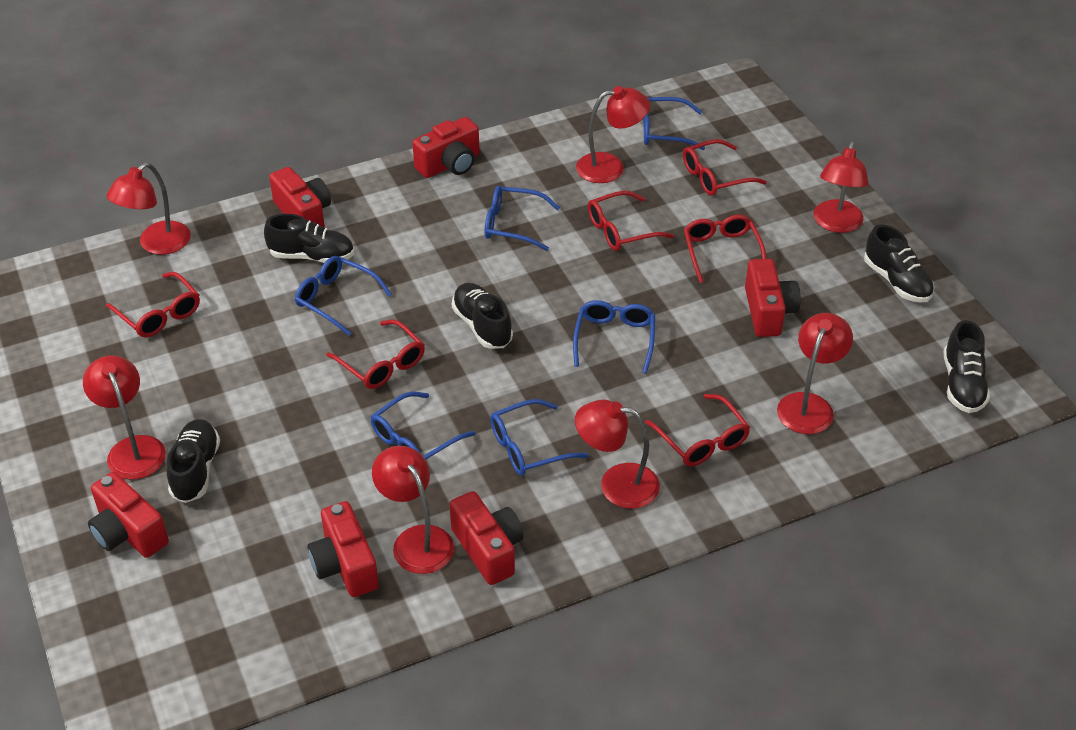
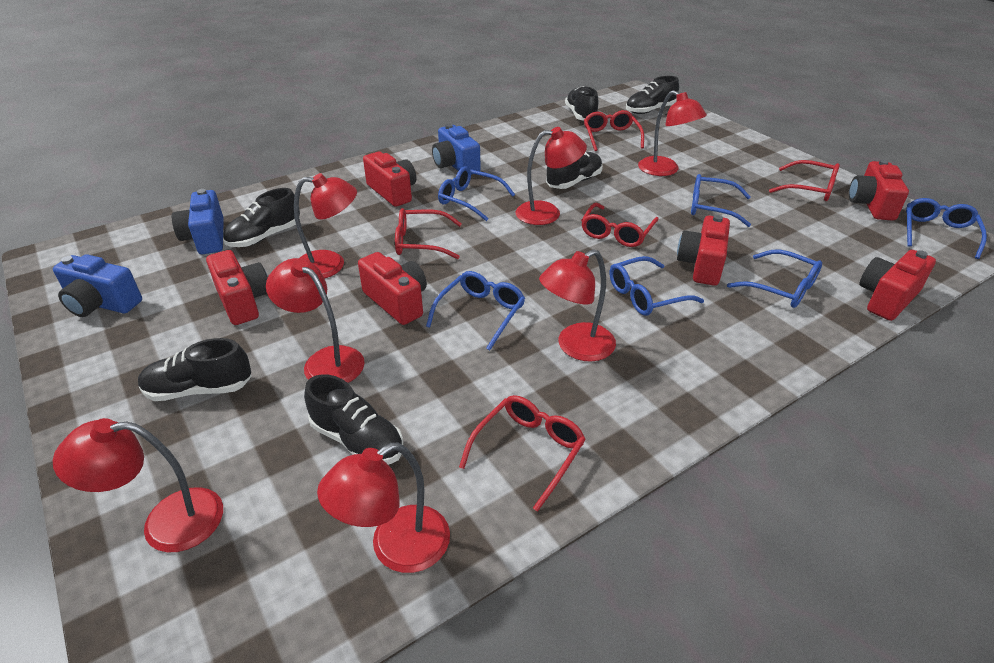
black shoe: [166,419,220,503] [264,214,354,263] [452,283,513,349] [864,224,934,303] [943,320,990,413] = 5 -> [138,338,252,401] [223,188,300,247] [304,374,403,465] [546,152,603,189] [565,86,598,120] [626,76,679,114] = 6
blue camera: none = 0 -> [53,254,142,317] [172,189,224,254] [432,124,481,175] = 3
red glasses: [106,272,200,337] [326,320,425,389] [588,191,674,251] [645,394,750,466] [683,139,767,196] [684,215,766,283] = 6 -> [395,208,462,259] [459,395,586,512] [581,203,659,247] [584,110,644,151] [769,160,840,201] = 5

